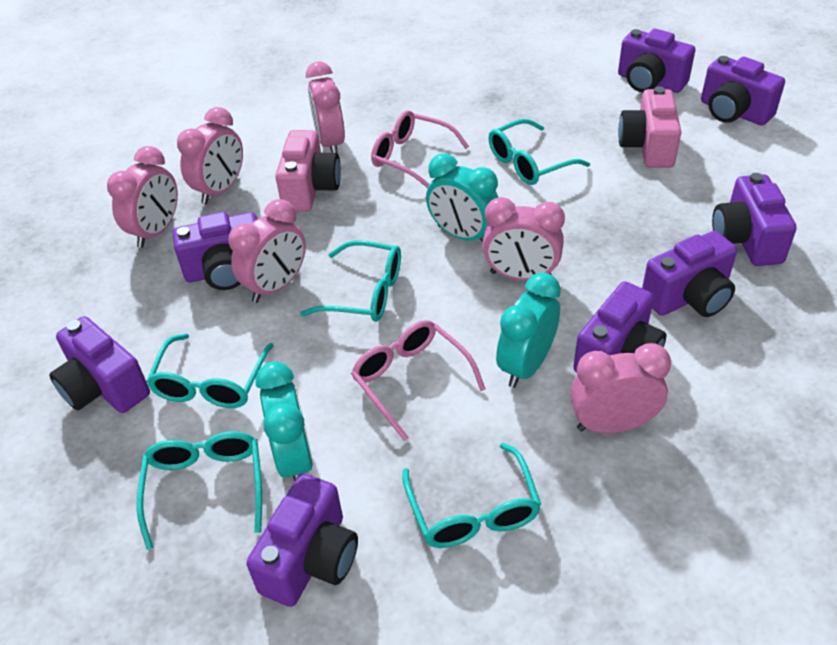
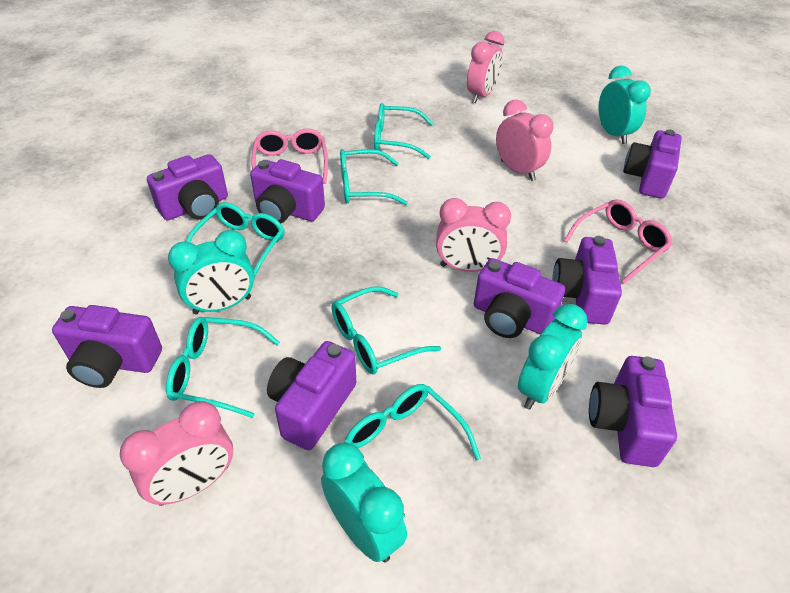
pink camera: [275,130,341,211] [618,86,682,168] = 2 -> none = 0
pink clock: [107,146,178,248] [177,107,243,204] [229,199,306,303] [306,62,345,154] [482,197,565,280] [570,343,671,433] = 6 -> [120,401,233,506] [436,198,511,272] [467,31,504,103] [496,99,553,181] = 4
turquoise clock: [255,361,313,481] [426,154,498,242] [496,272,561,388] = 3 -> [168,230,255,314] [321,443,407,562] [518,304,587,410] [598,66,651,144] = 4
turquoise glasses: [136,431,262,550] [146,333,274,408] [300,240,401,322] [402,443,541,548] [488,119,590,185] = 5 -> [166,317,280,418] [186,202,285,276] [331,286,441,374] [340,149,408,205] [344,384,481,518] [374,103,434,159] = 6

